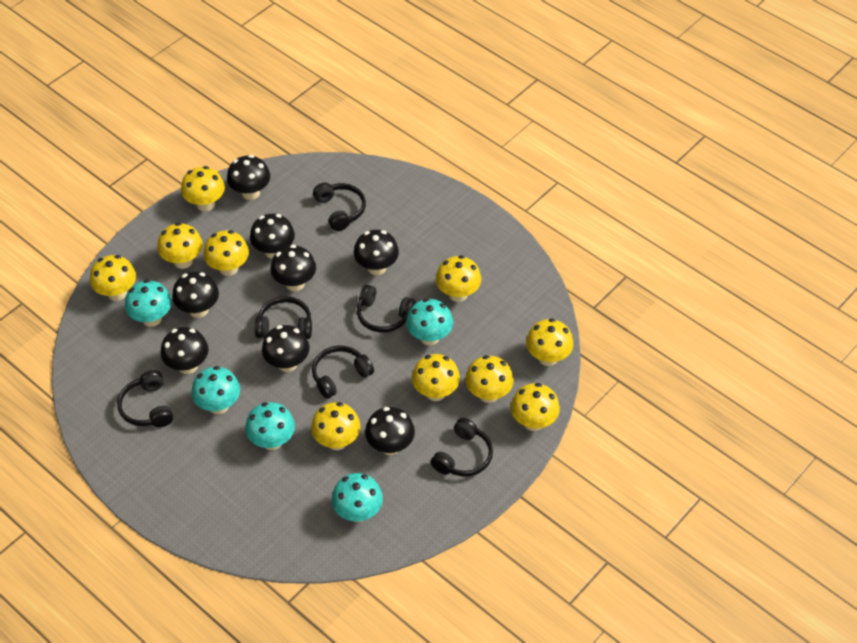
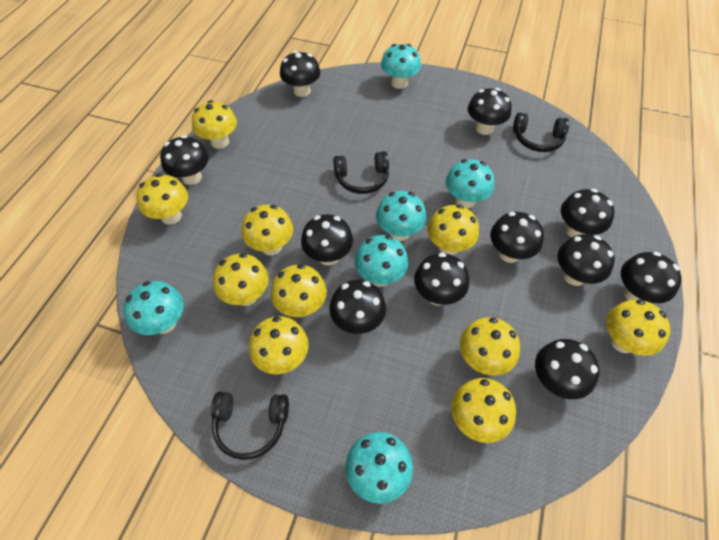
black headphones: [117,370,173,427] [255,296,312,339] [312,345,374,399] [313,183,366,231] [357,284,416,333] [431,418,493,477] = 6 -> [211,392,289,460] [333,151,389,194] [513,112,569,152] = 3
black mushroom: [161,327,209,374] [172,272,219,318] [227,155,270,200] [250,214,295,259] [262,325,309,372] [270,245,316,291] [354,230,399,275] [365,407,415,455] = 8 -> [160,135,209,185] [280,51,321,97] [301,214,353,265] [330,280,386,334] [414,253,469,306] [468,88,512,135] [490,212,544,263] [535,339,600,399] [557,234,615,286] [561,189,614,237] [621,252,681,303] = 11
turquoise mushroom: [125,280,172,327] [191,366,240,414] [245,402,295,450] [332,473,383,522] [406,298,453,346] = 5 -> [124,281,184,335] [345,432,413,504] [355,235,408,287] [376,191,426,241] [381,44,421,89] [446,159,494,209] = 6

